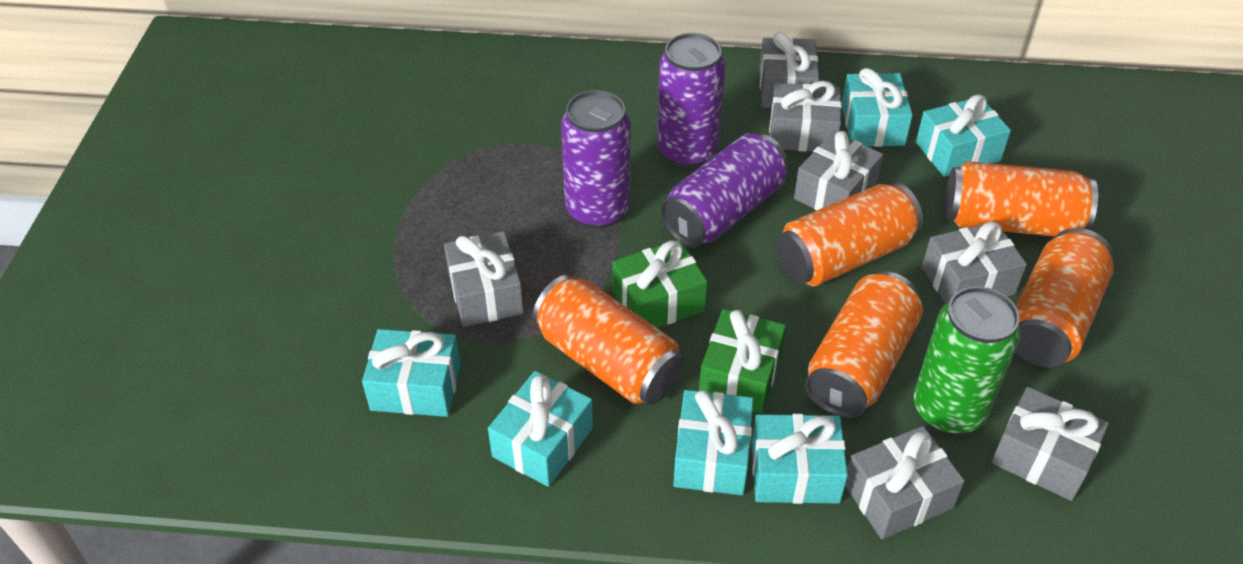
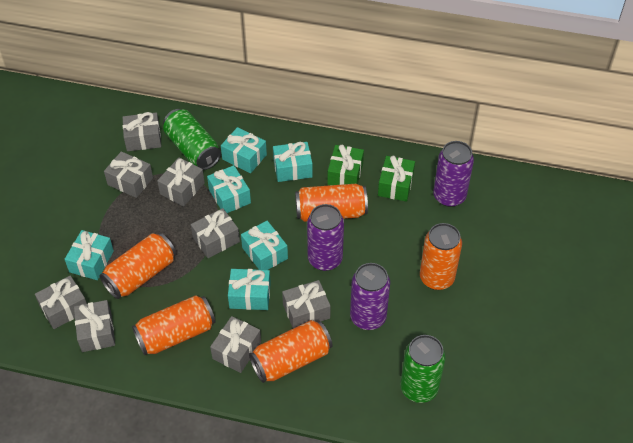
green can: [913,286,1020,435] = 1 -> [163,109,221,170] [400,335,446,403] = 2
grey gift: [444,231,524,327] [759,32,819,108] [769,81,842,152] [794,131,883,211] [845,426,964,539] [922,221,1027,304] [991,387,1109,501] = 7 -> [35,276,87,329] [74,300,115,352] [104,151,153,198] [123,112,161,151] [157,158,205,206] [191,208,240,258] [210,316,261,373] [282,280,331,328] = 8

